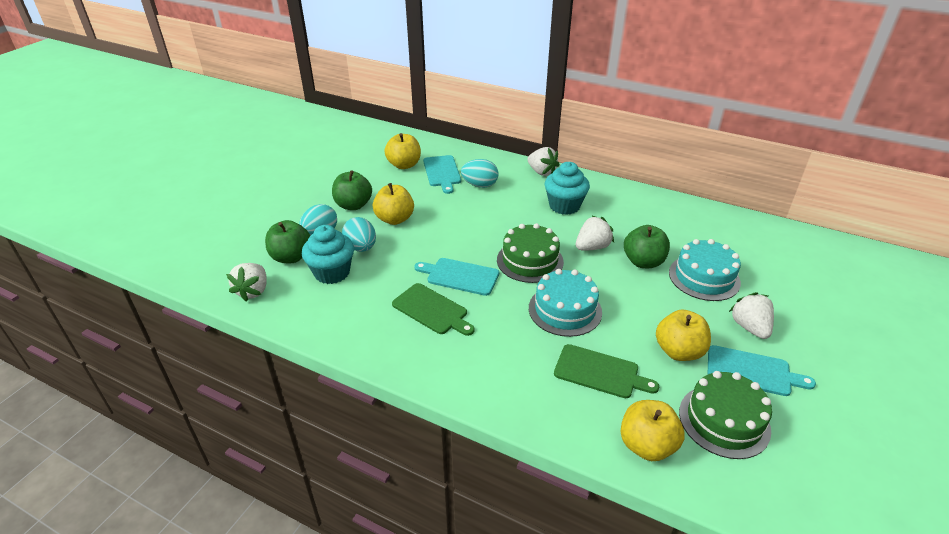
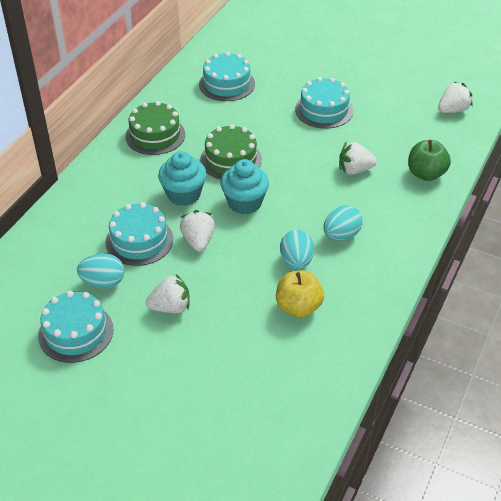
green apple: [265,220,310,263] [332,170,372,210] [624,225,670,268] = 3 -> [408,140,451,181] = 1
green cutting board: [392,283,475,336] [554,344,659,398] = 2 -> none = 0
turquoise cake: [529,269,602,337] [669,239,741,301] = 2 -> [38,291,113,363] [105,202,173,266] [199,52,255,101] [295,77,353,129] = 4
turquoise cutting board: [414,258,499,296] [423,155,461,194] [708,345,816,396] = 3 -> none = 0
yellow apple: [373,183,414,225] [384,133,421,169] [620,400,685,461] [656,309,711,361] = 4 -> [276,270,324,317] = 1

